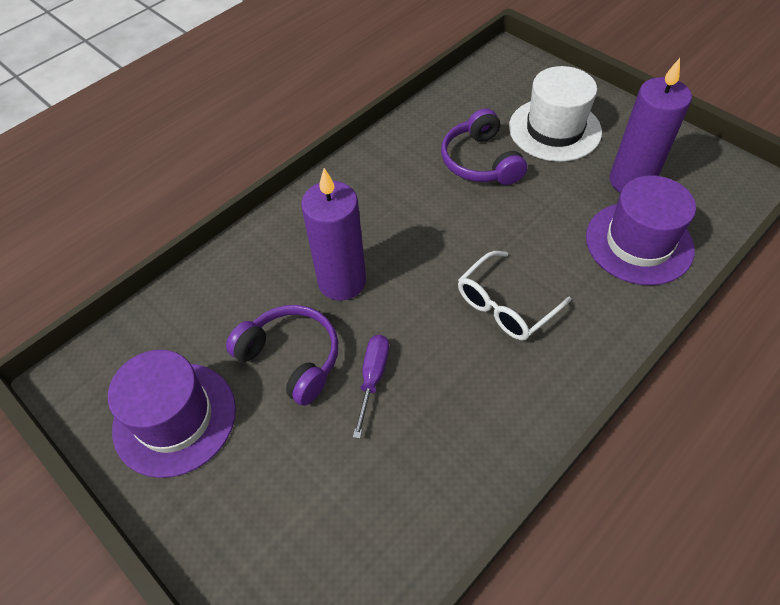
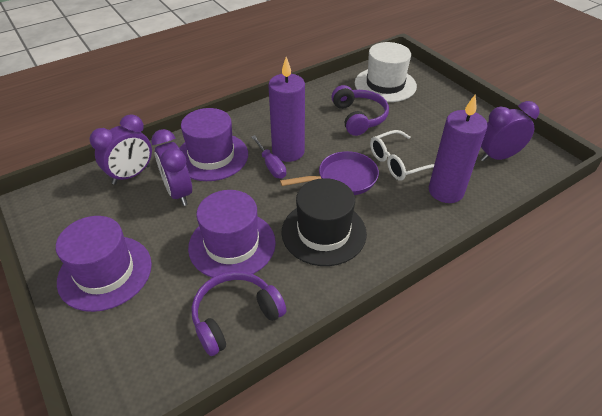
black hat: none = 0 -> [282,178,367,266] = 1
purple clock: none = 0 -> [90,114,152,185] [151,129,192,206] [480,101,540,162] = 3
purple hat: [108,350,236,478] [586,175,696,285] = 2 -> [56,216,152,312] [179,108,248,181] [188,190,276,278] = 3
purple pan: none = 0 -> [280,151,379,195] = 1

